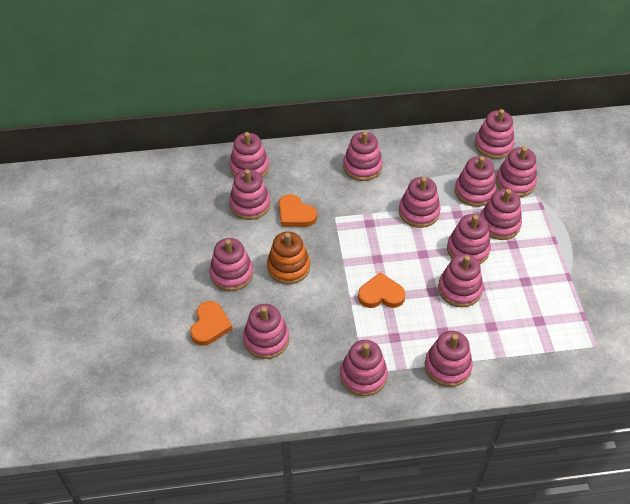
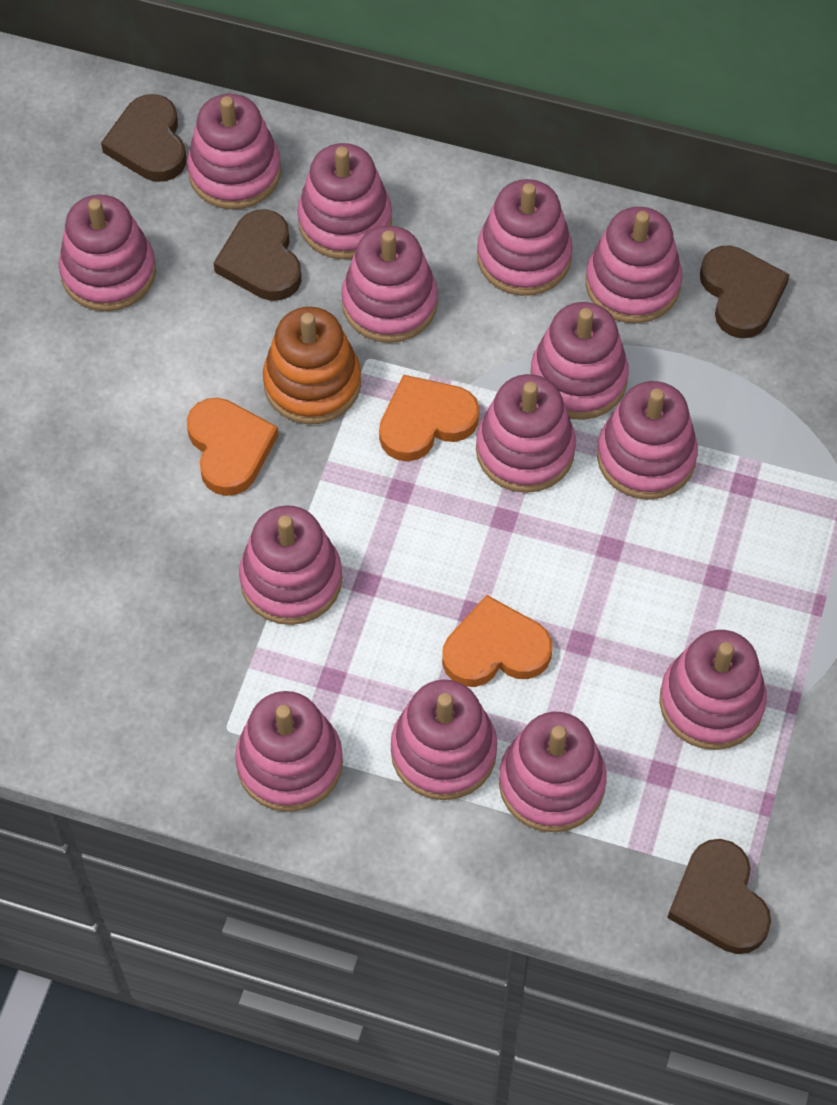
brown heart: none = 0 -> [101,94,186,182] [214,209,301,301] [667,839,771,954] [700,245,790,338] = 4

